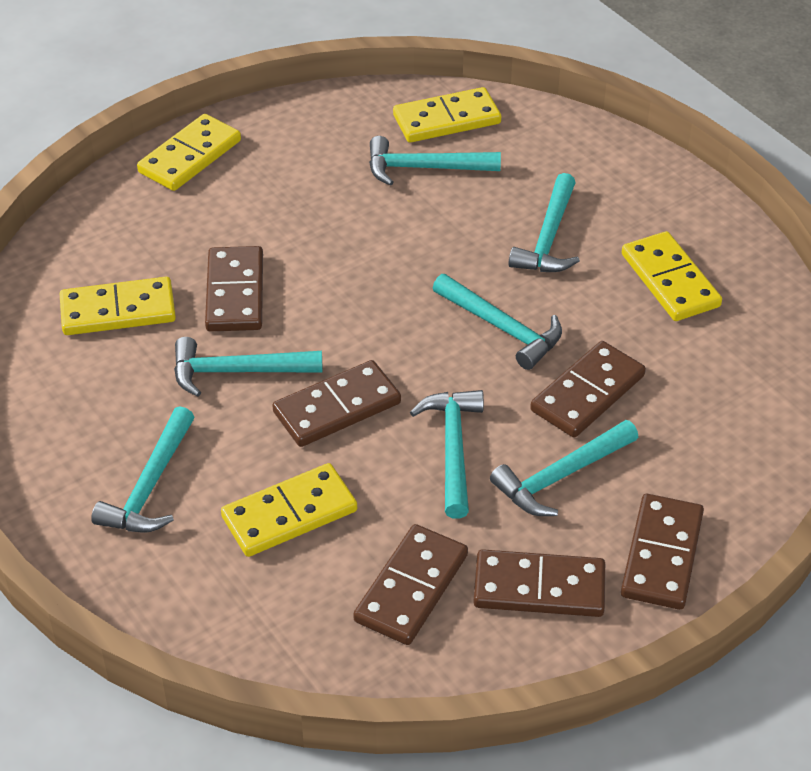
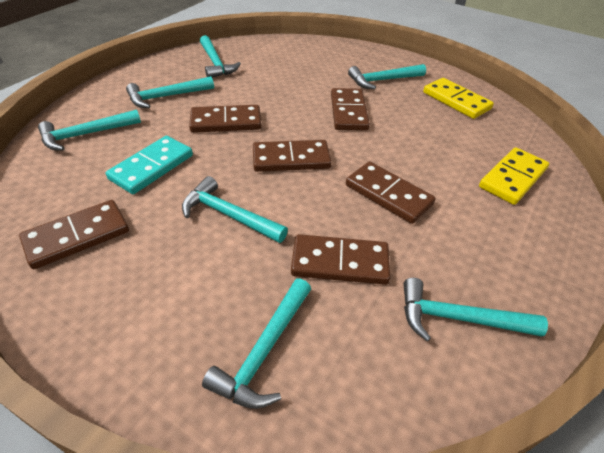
turquoise domino: none = 0 -> [106,136,193,194] = 1
yellow domino: [60,277,176,335] [137,114,241,191] [221,463,357,557] [393,87,501,143] [622,231,722,321] = 5 -> [423,78,494,119] [479,147,549,205] = 2

